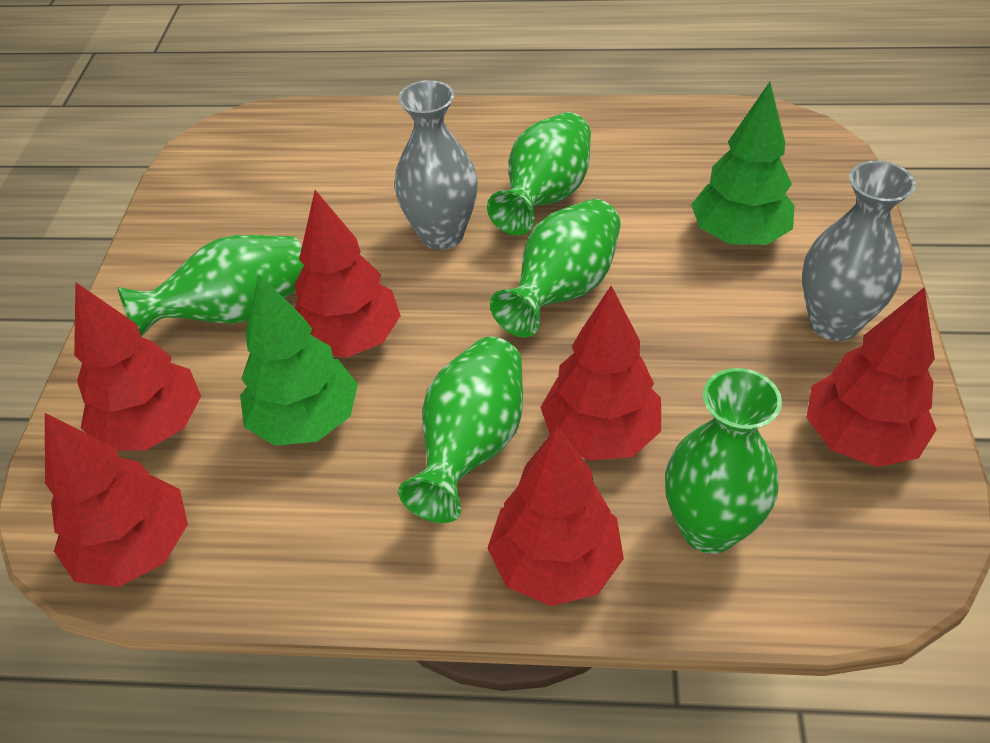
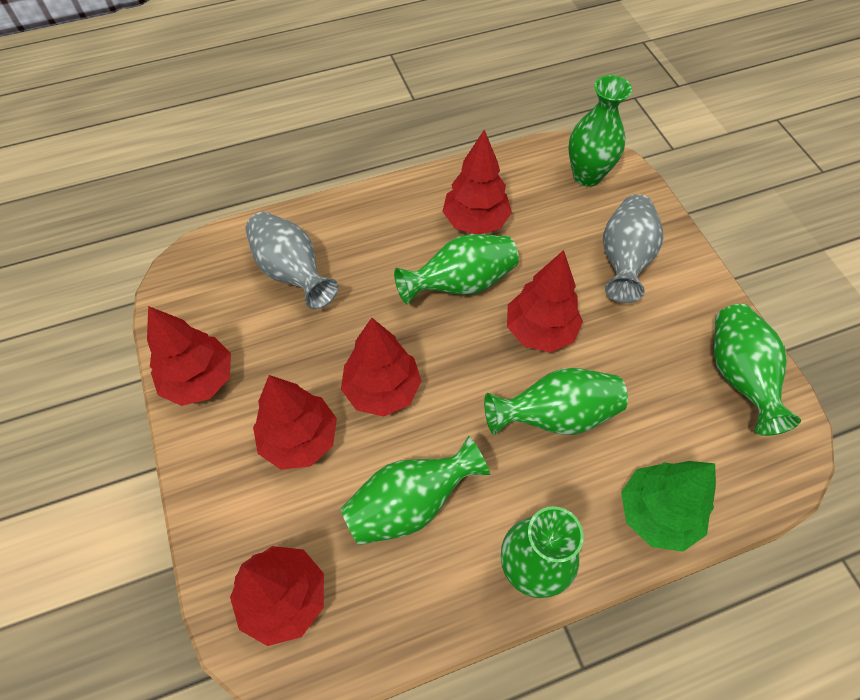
green tree: [240,274,358,446] [691,82,795,245] = 2 -> [621,461,716,552] = 1
green vase: [117,235,304,337] [398,337,523,523] [487,112,591,235] [490,199,621,337] [665,368,782,554] = 5 -> [341,436,490,545] [394,234,519,304] [484,368,628,435] [501,506,584,598] [568,75,632,187] [714,304,801,436] = 6

